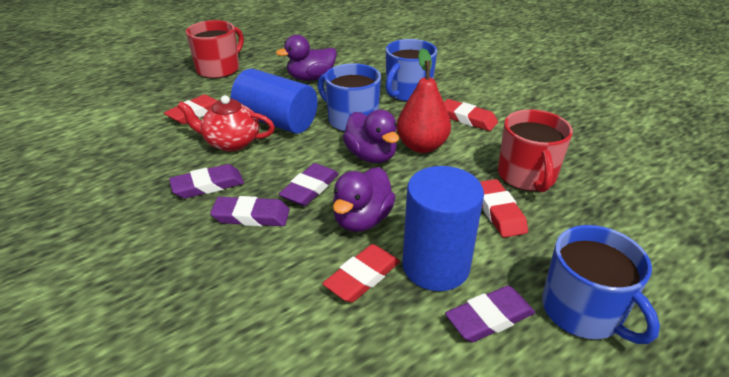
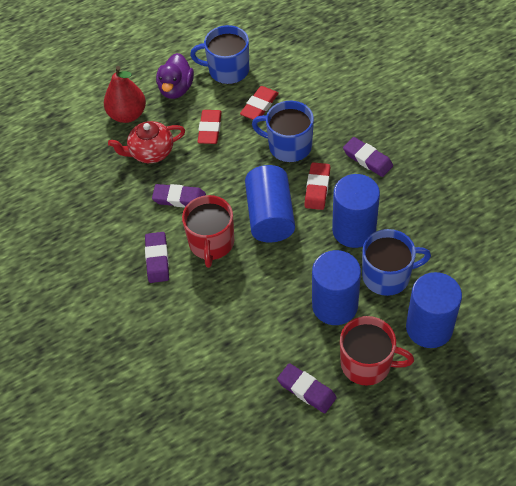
blue cylinder: [231,69,318,134] [402,166,484,291] = 2 -> [245,165,295,242] [312,250,361,325] [332,174,380,248] [406,272,462,348] = 4
purple duck: [276,35,337,81] [333,167,396,232] [343,110,399,163] = 3 -> [156,53,194,99] = 1
red eraser: [164,95,218,124] [322,244,400,303] [444,99,498,131] [480,179,528,238] = 4 -> [197,110,222,144] [240,86,279,120] [304,162,330,210] = 3

